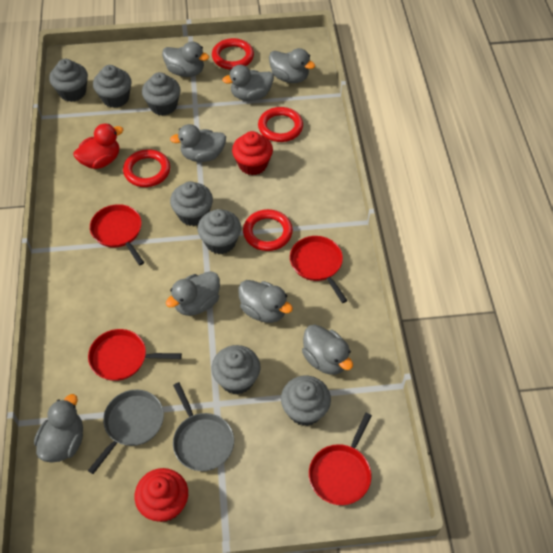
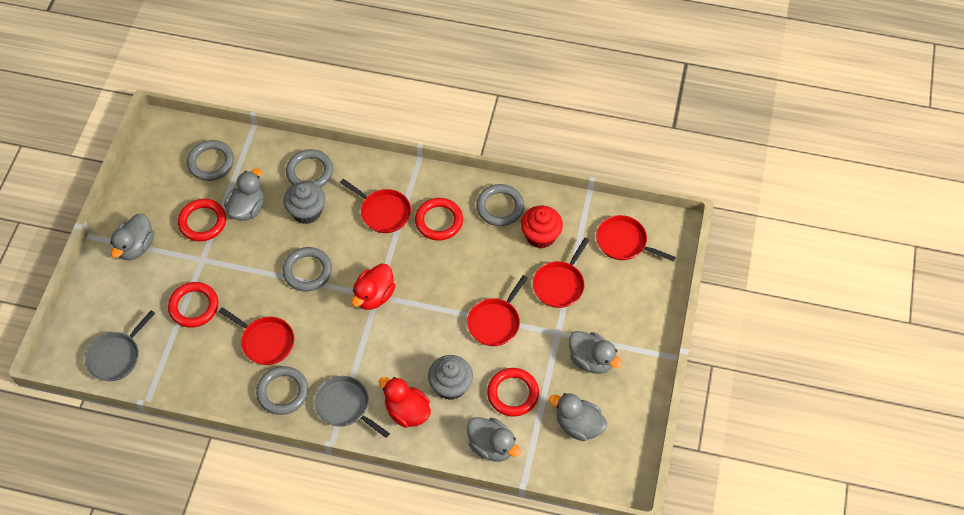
grey cupcake: [49,59,88,102] [93,65,132,108] [142,72,181,116] [170,181,213,226] [197,209,241,254] [211,345,261,395] [281,376,331,426] = 7 -> [283,181,325,224] [428,355,473,400] = 2
grey duck: [34,394,83,463] [162,41,209,77] [166,271,220,316] [170,124,226,162] [222,65,274,101] [238,280,293,323] [269,48,315,83] [302,324,353,375] = 8 -> [110,214,154,260] [224,169,264,221] [467,417,521,462] [549,393,607,441] [569,331,622,374] = 5
grey ring: none = 0 -> [187,140,234,181] [256,366,308,415] [282,247,332,291] [286,149,333,188] [476,184,524,226] = 5
red cupcake: [135,468,188,522] [232,131,273,175] = 2 -> [521,206,563,248] = 1
red duck: [73,124,123,169] = 1 -> [352,263,395,310] [379,377,431,428] = 2
red pan: [88,329,182,381] [90,204,144,265] [290,236,347,303] [309,413,372,505] = 4 -> [219,307,294,365] [340,179,411,233] [467,275,528,346] [533,238,589,308] [596,215,676,262] = 5

